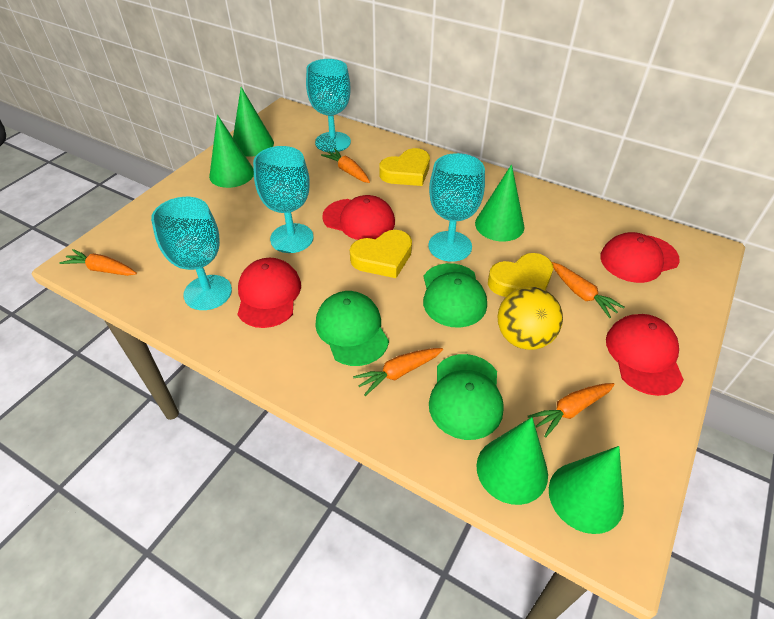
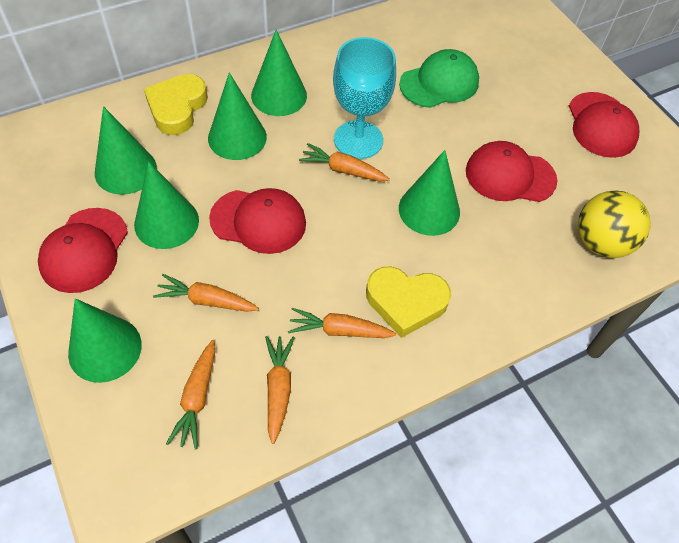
green cap: [315,291,389,366] [423,263,487,328] [429,354,504,440] = 3 -> [399,49,479,108] = 1
green cone: [209,115,254,188] [233,87,274,157] [475,164,525,242] [476,417,548,505] [549,446,624,534] = 5 -> [68,298,142,383] [95,106,157,195] [134,162,199,249] [208,73,267,160] [251,29,307,116] [399,150,460,236] = 6
turquoise goblet: [151,197,232,310] [253,146,313,253] [306,59,351,153] [428,153,485,262] = 4 -> [333,37,396,159] = 1
yellow heart: [350,230,412,278] [379,148,430,186] [488,253,553,297] = 3 -> [144,74,208,135] [366,267,451,338] = 2

